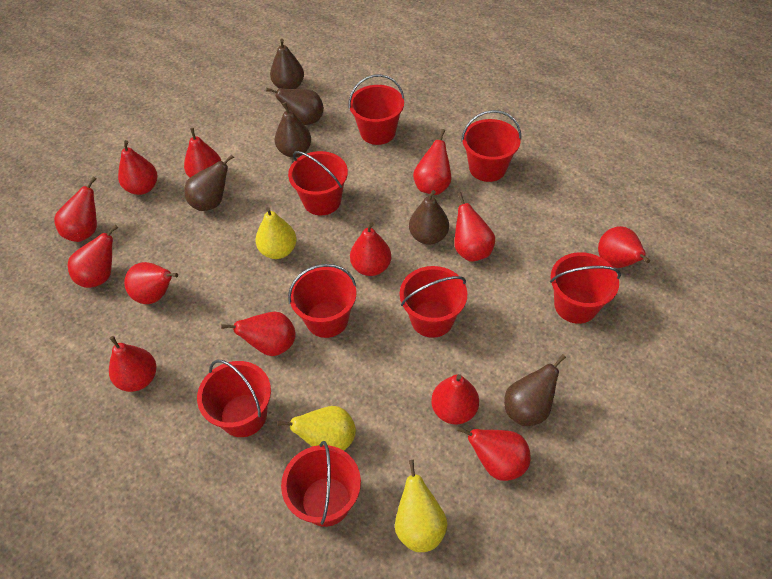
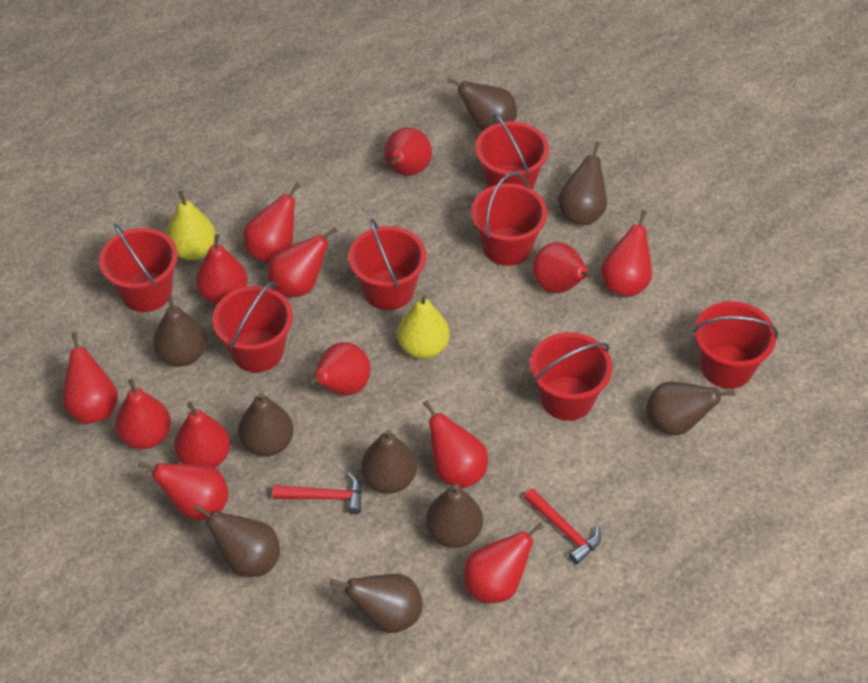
brown pear: [184,155,234,211] [266,88,324,125] [270,39,304,89] [275,102,311,158] [409,190,449,245] [504,354,566,426] = 6 -> [153,296,207,367] [194,504,280,577] [238,392,294,457] [330,574,423,633] [361,429,417,494] [426,484,483,548] [447,78,517,131] [558,142,607,225] [646,381,735,435] = 9
red bucket: [197,360,271,437] [281,441,361,527] [288,151,348,215] [288,264,356,338] [349,74,404,145] [400,266,467,338] [461,110,521,182] [550,252,621,324] = 8 -> [99,223,178,312] [212,281,293,372] [348,218,426,310] [471,172,547,266] [475,114,549,190] [530,332,612,421] [693,301,778,389] = 7
red hammer: none = 0 -> [273,473,362,514] [524,489,601,564] = 2
yellow pear: [256,207,297,259] [277,406,356,451] [395,460,448,552] = 3 -> [166,191,216,260] [397,294,450,359] = 2

